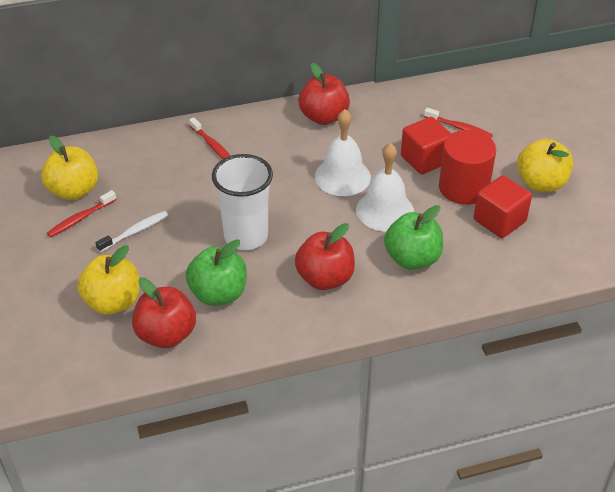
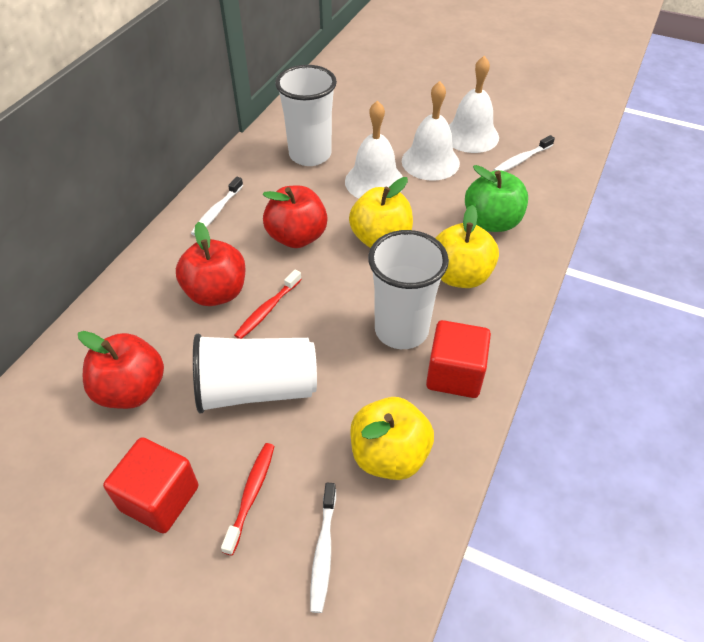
green apple: [186,239,247,306] [384,205,443,270] = 2 -> [465,165,528,232] = 1
red cylinder: [439,130,496,205] = 1 -> none = 0
red toothbrush: [47,190,117,237] [189,117,230,159] [424,108,493,138] = 3 -> [221,443,274,556] [234,270,302,339] = 2
white bell: [315,109,371,196] [356,143,414,231] = 2 -> [345,100,403,198] [402,81,460,181] [449,56,499,153] = 3
white cup: [212,154,273,250] = 1 -> [193,334,317,414] [275,65,337,166] [368,230,449,349] = 3
white toothbrush: [95,211,168,252] = 1 -> [191,177,243,236] [310,483,336,613] [494,135,555,171] = 3

